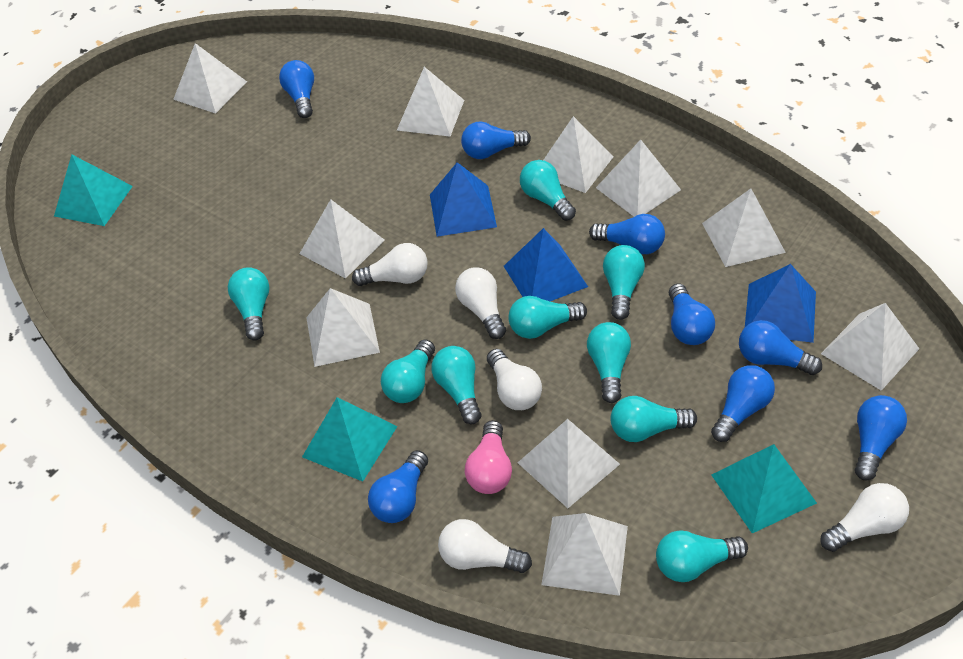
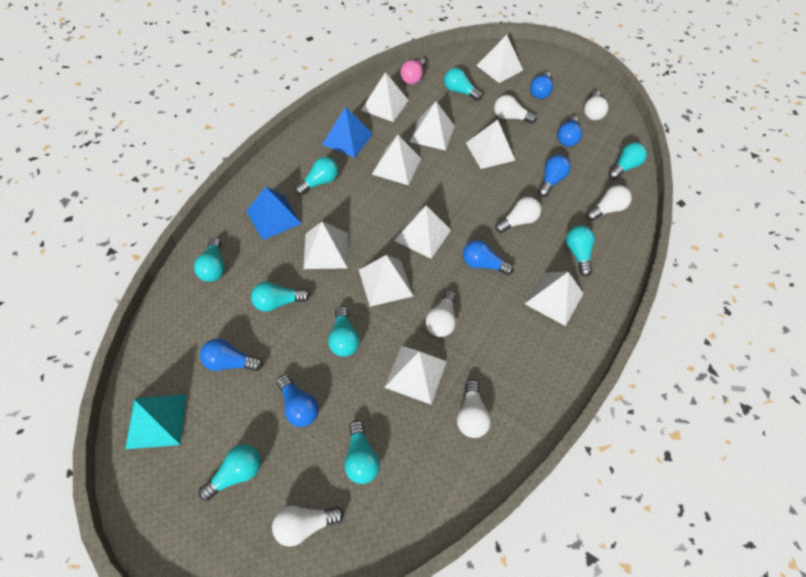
blue light bulb: [279,60,314,118] [368,450,428,523] [461,121,531,159] [589,214,665,254] [669,284,715,345] [711,365,775,442] [739,320,822,375] [855,395,907,481] = 8 -> [200,339,263,371] [277,375,319,427] [463,240,514,275] [530,71,553,99] [538,155,571,197] [557,116,582,147] = 6
blue pyramid: [430,162,497,237] [504,228,588,301] [745,264,816,343] = 3 -> [246,187,301,240] [322,107,373,158] = 2
turquoise pyramid: [54,154,133,226] [302,397,397,482] [712,444,817,533] = 3 -> [125,394,187,449] = 1
white light bulb: [352,243,428,286] [438,519,532,573] [455,267,506,339] [487,349,542,410] [820,483,909,552] = 5 -> [272,506,344,547] [425,290,456,337] [457,379,491,438] [494,95,537,124] [495,197,541,233] [584,91,608,120] [586,185,632,221] = 7

